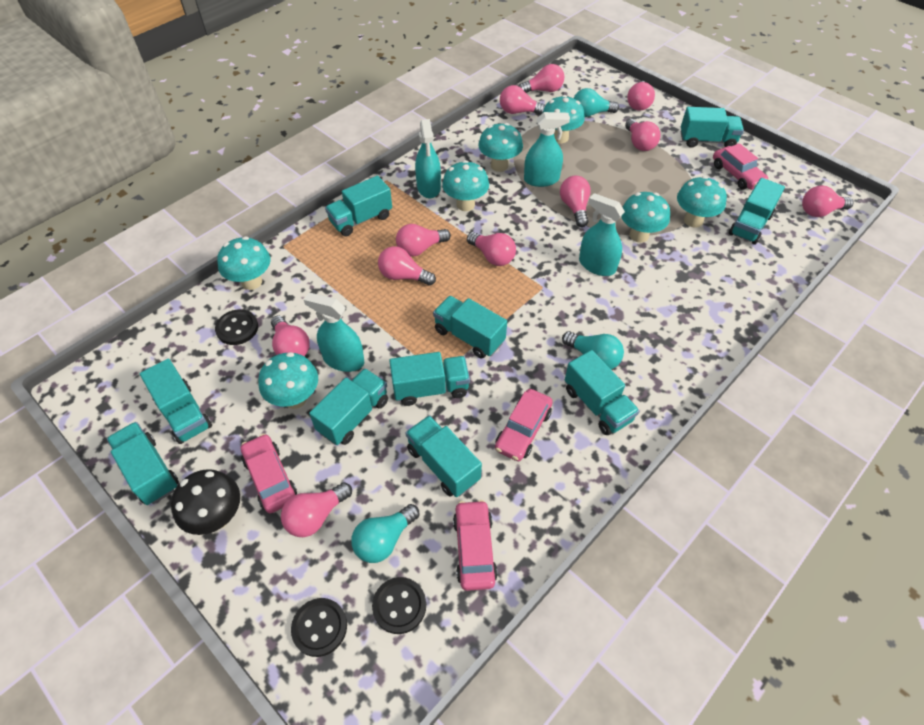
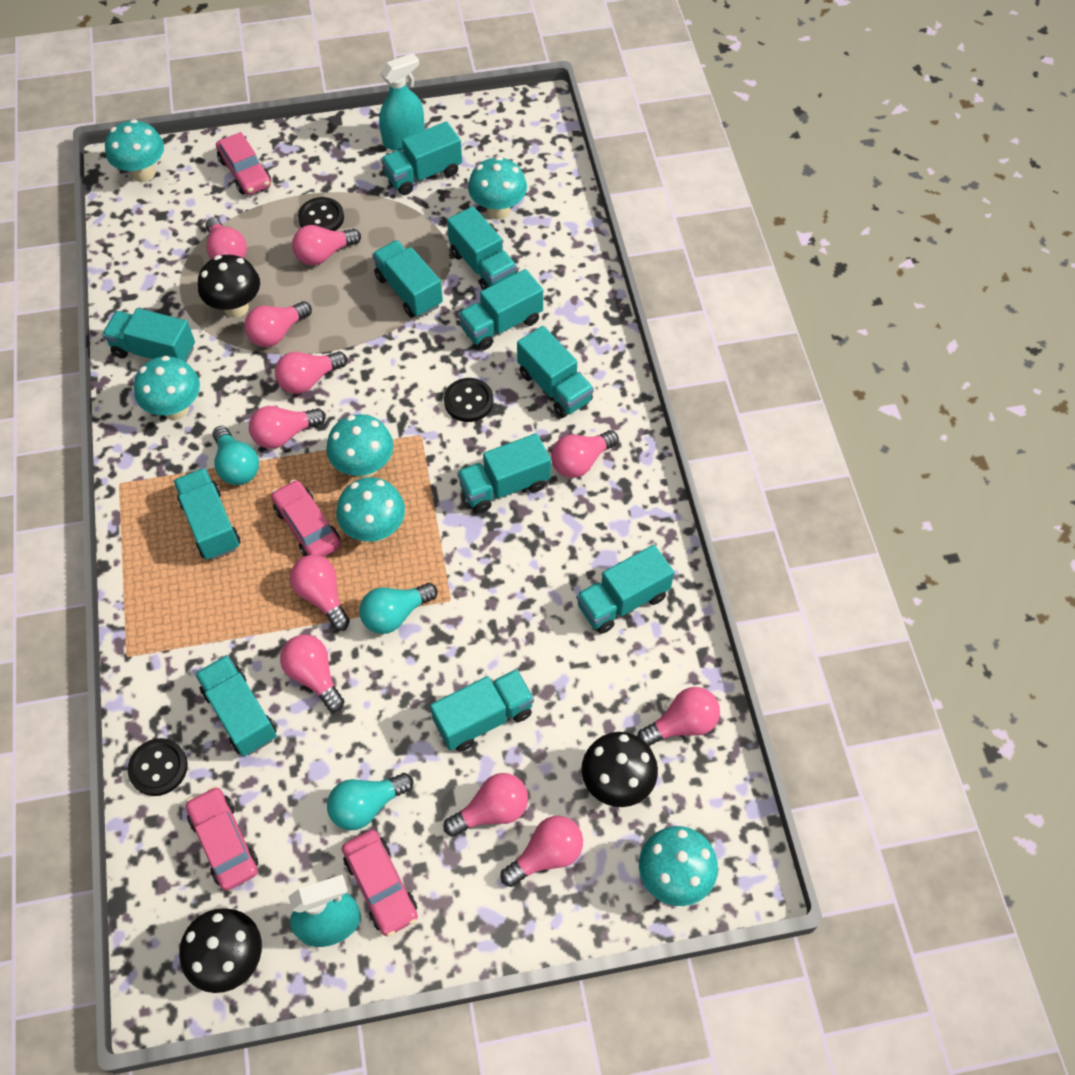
black mushroom: [171,469,240,535] = 1 -> [179,908,262,993] [198,255,260,318] [582,732,658,807] = 3
turquoise mushroom: [217,236,271,290] [258,352,318,409] [442,160,489,211] [478,123,523,172] [543,95,585,143] [621,192,670,243] [677,176,727,228] = 7 -> [105,119,164,182] [134,356,200,420] [327,414,393,478] [336,477,405,542] [468,156,527,220] [639,826,718,906] = 6
turquoise spray bottle: [304,293,364,372] [415,119,441,198] [524,112,570,187] [579,193,625,276] = 4 -> [288,875,361,947] [379,53,425,150] = 2
turquoise truck: [107,422,179,505] [140,359,212,444] [309,368,388,445] [325,176,392,236] [389,352,470,406] [406,415,482,497] [433,296,507,358] [565,350,640,435] [681,107,744,148] [729,178,785,245] = 10 -> [102,308,195,363] [173,468,241,560] [195,655,277,757] [372,240,443,317] [381,121,462,195] [430,669,534,752] [447,206,517,290] [457,433,551,513] [458,269,543,350] [517,326,594,418] [576,545,674,634] = 11

